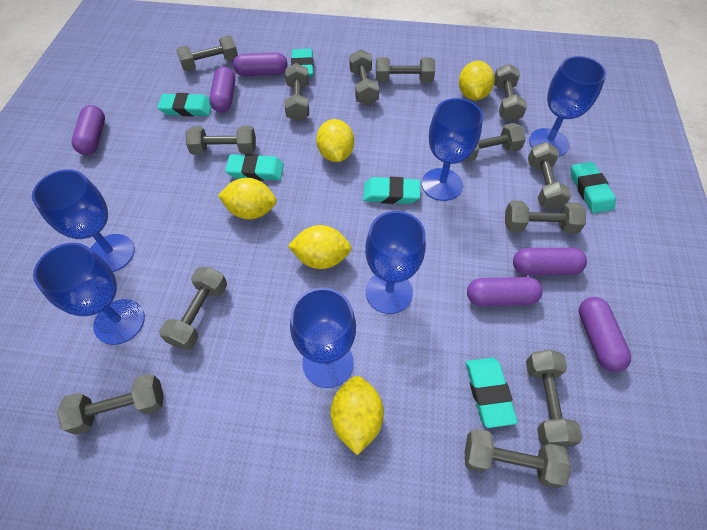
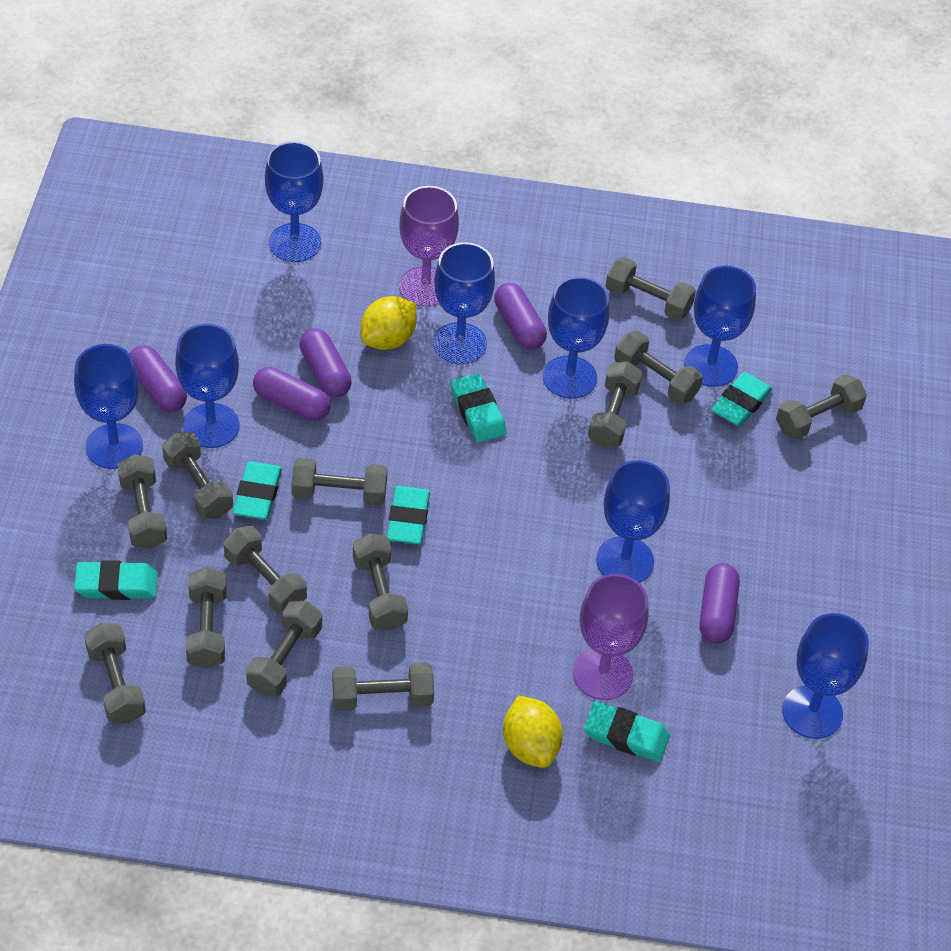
blue goblet: [32,169,135,272] [33,243,145,345] [290,288,356,388] [365,211,426,314] [422,98,483,201] [529,56,607,156] = 6 -> [74,344,143,469] [175,324,240,448] [265,141,323,262] [433,242,495,364] [543,276,609,399] [596,460,670,583] [684,265,756,387] [782,613,869,739] = 8
purple capsule: [72,105,105,155] [209,66,235,112] [233,52,288,76] [467,277,543,306] [513,248,587,275] [579,297,631,372] = 6 -> [130,345,187,412] [253,367,331,421] [299,329,352,397] [494,283,547,350] [700,563,740,644] = 5
purple goblet: none = 0 -> [399,186,459,307] [573,574,649,700] = 2
yellow lemon: [218,178,277,219] [288,225,352,269] [316,119,354,162] [330,376,384,455] [459,61,494,100] = 5 -> [360,296,417,350] [503,696,563,768] = 2

